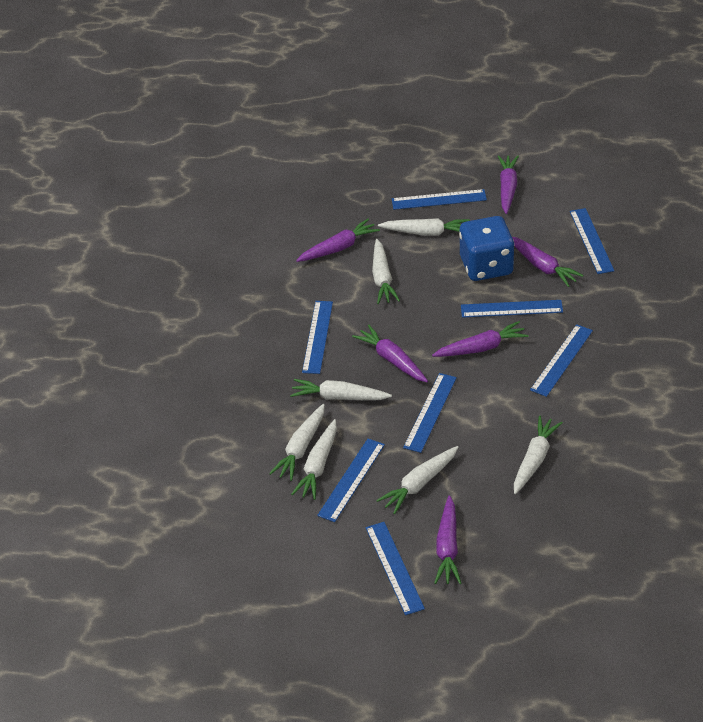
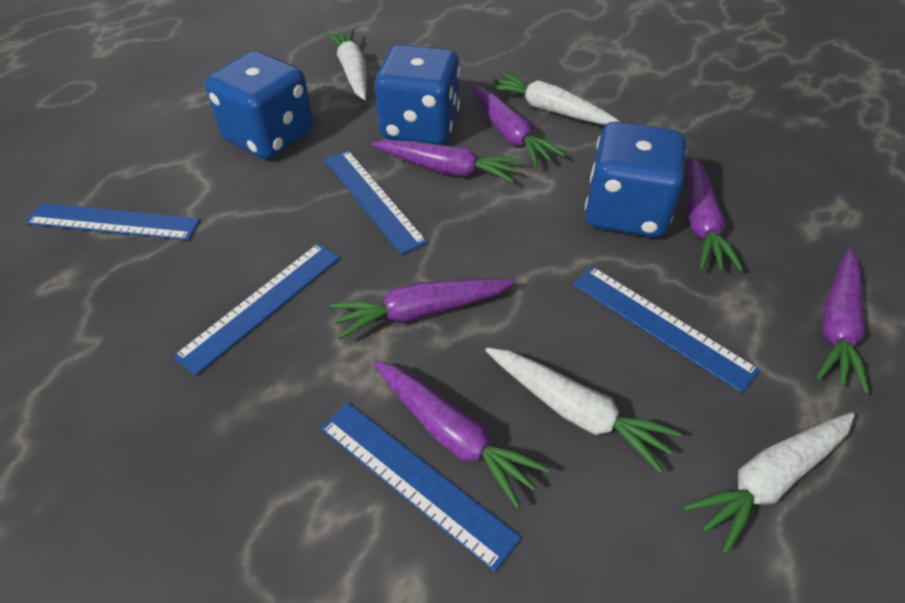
blue dice: [459,216,515,281] = 1 -> [205,51,313,160] [375,44,460,145] [585,122,687,237] = 3
blue ruler: [302,301,333,374] [317,439,385,522] [366,522,425,615] [392,189,487,210] [403,373,457,453] [461,300,563,318] [530,324,593,397] [570,208,614,274] = 8 -> [26,203,200,240] [173,243,340,376] [320,402,521,572] [324,150,428,255] [573,266,760,393] = 5
white carrot: [269,404,325,481] [290,379,392,400] [291,419,337,500] [372,239,400,304] [376,446,459,514] [378,218,470,236] [514,416,563,494] = 7 -> [325,29,367,100] [485,348,682,473] [487,72,620,125] [683,412,855,554] = 4

